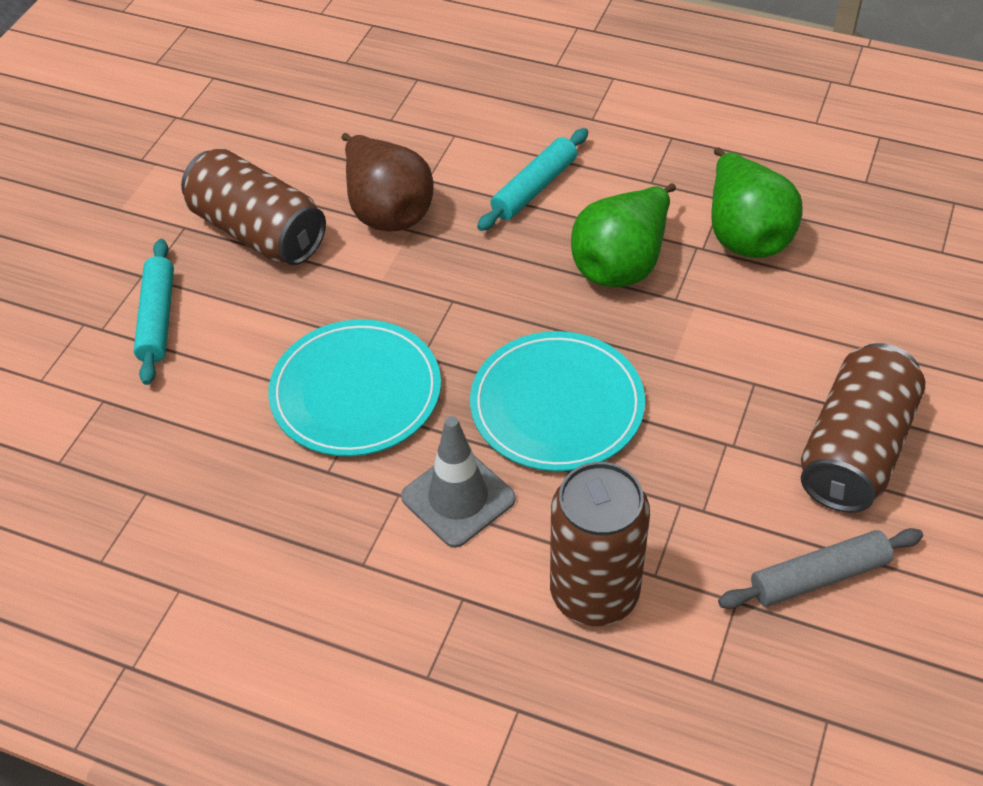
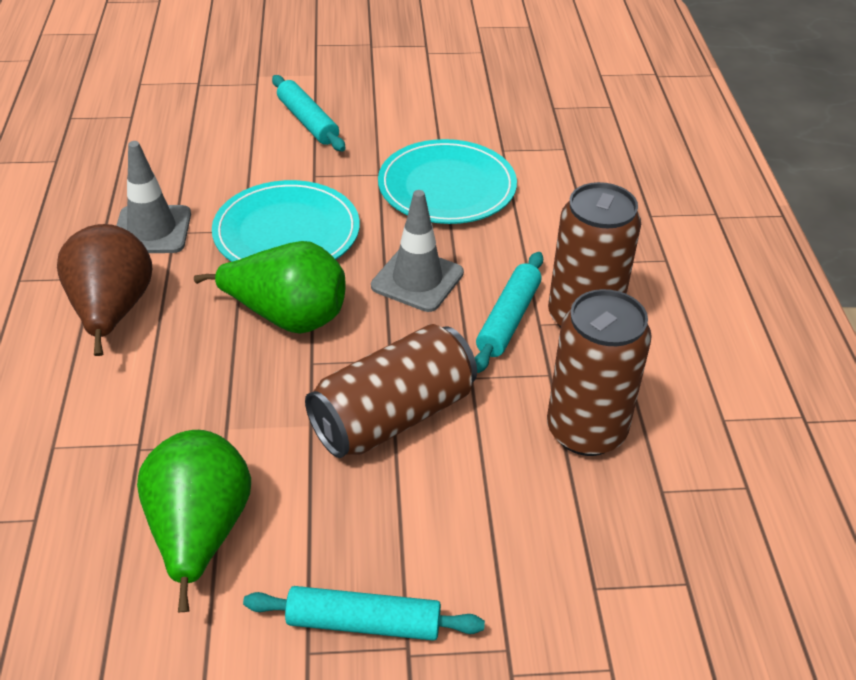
grey rolling pin: [718,528,923,609] = 1 -> none = 0
grey traffic cone: [401,416,516,548] = 1 -> [116,141,191,253] [371,190,464,312] = 2
turquoise rolling pin: [134,239,174,385] [477,128,588,231] = 2 -> [243,586,485,641] [272,75,346,151] [475,252,543,373] = 3

